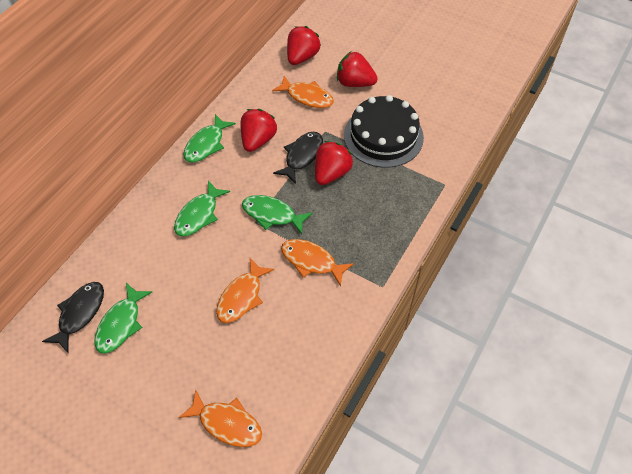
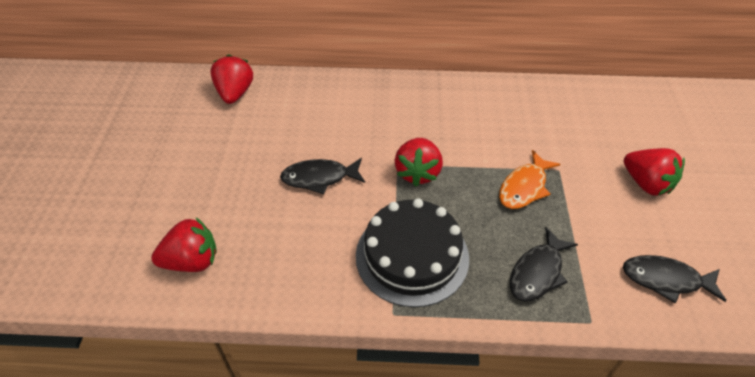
black fish: [42,282,104,353] [273,132,323,184] = 2 -> [280,158,365,194] [510,227,578,301] [623,255,726,303] = 3
green fish: [94,283,152,354] [174,181,230,237] [183,114,236,163] [242,195,313,234] = 4 -> none = 0
orange fish: [179,390,262,447] [216,258,274,323] [272,76,334,108] [281,239,354,286] = 4 -> [499,150,561,209] = 1

